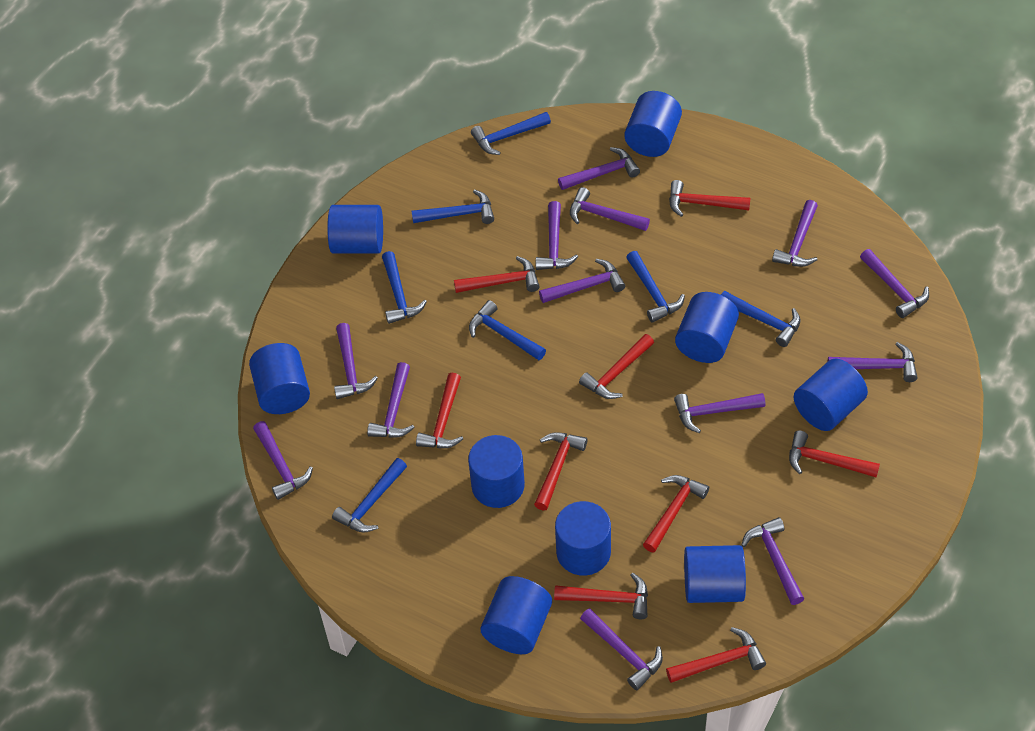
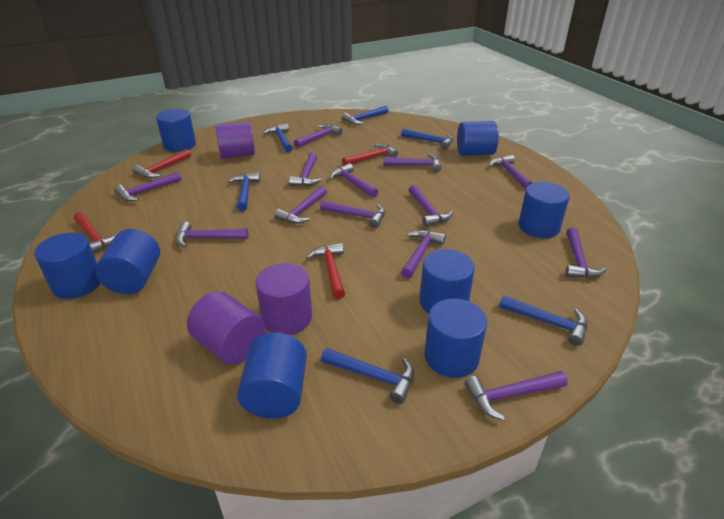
blue cylinder: [249,343,310,414] [327,205,383,254] [468,435,525,508] [480,576,552,654] [555,501,611,576] [624,91,682,157] [675,292,739,363] [684,545,746,603] [794,359,868,431] = 9 -> [34,233,100,299] [95,229,160,294] [156,109,196,152] [237,333,307,418] [420,249,475,314] [425,298,487,378] [457,121,499,156] [518,182,570,238] = 8
blue hammer: [332,458,407,532] [382,251,427,324] [412,189,494,224] [469,300,546,360] [471,112,551,155] [626,251,685,322] [721,291,801,347] = 7 -> [228,172,260,211] [263,123,292,152] [321,348,414,404] [342,106,389,125] [401,128,453,150] [499,295,587,346] = 6
purple cylinder: none = 0 -> [187,291,265,365] [215,121,255,159] [256,263,312,335] = 3
red hammer: [416,373,463,448] [454,256,540,293] [534,432,587,511] [554,573,648,619] [579,334,654,399] [643,475,709,552] [666,627,766,683] [669,180,751,217] [789,430,880,477] = 9 -> [74,212,119,253] [133,149,191,178] [306,243,345,299] [342,144,398,166] = 4

